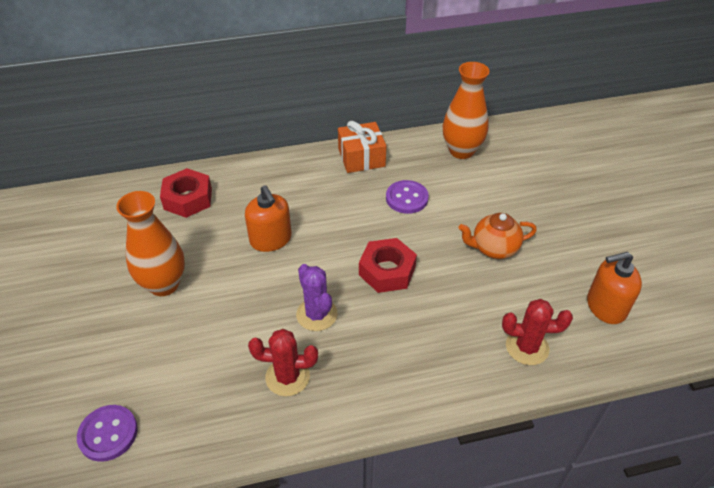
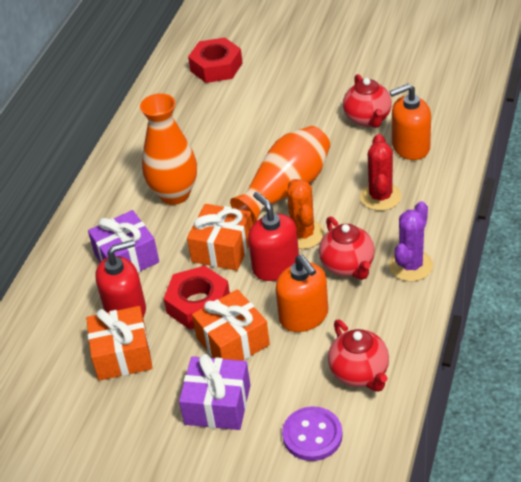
orange cactus: none = 0 -> [287,179,324,249] = 1
orange gift: [338,121,386,173] = 1 -> [86,306,153,381] [187,204,253,271] [192,289,270,361] = 3
orange teapot: [458,213,537,259] = 1 -> none = 0
purple button: [77,405,138,462] [386,180,429,214] = 2 -> [282,407,342,461] = 1
purple gift: none = 0 -> [88,210,159,273] [179,354,250,430] = 2
red cactus: [248,329,318,396] [502,299,573,365] = 2 -> [360,134,401,211] = 1
red soap dispenser: none = 0 -> [95,240,146,317] [248,192,299,281] = 2
red teapot: none = 0 -> [319,216,375,280] [328,320,389,392] [343,74,392,128] = 3

